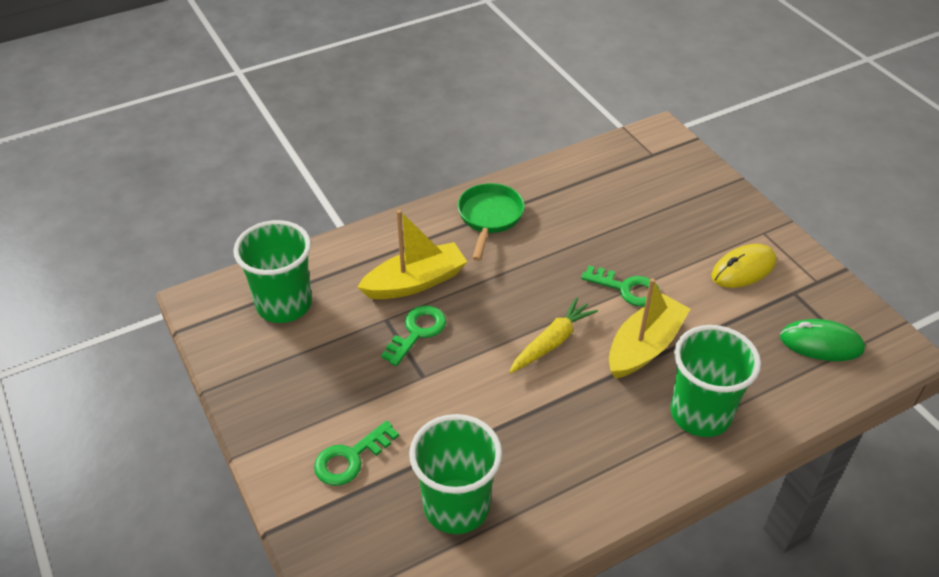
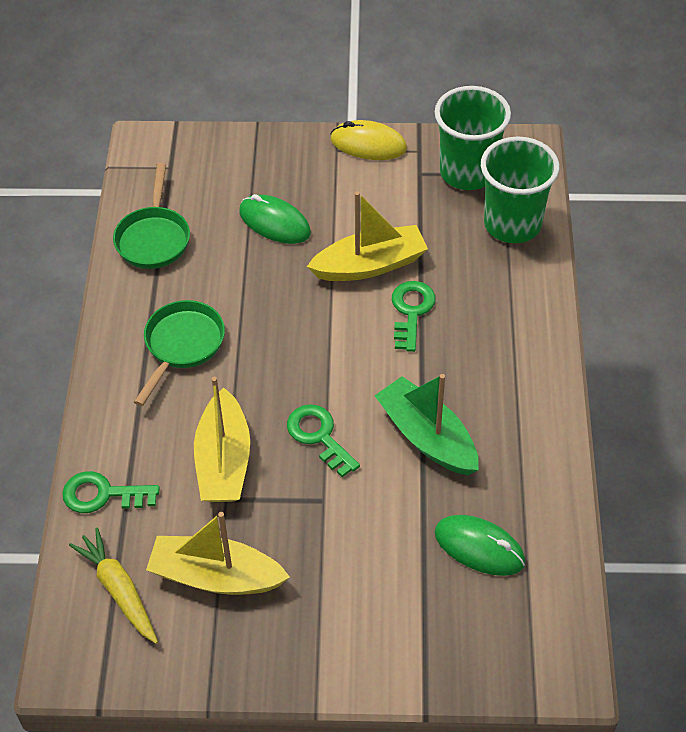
green boat: none = 0 -> [374,374,479,475] = 1
green cup: [233,220,312,323] [409,414,502,534] [670,325,761,437] = 3 -> [435,86,511,190] [481,137,560,243] = 2
green mouse: [780,319,865,361] = 1 -> [239,194,311,244] [435,515,525,576] = 2
green pan: [458,183,525,261] = 1 -> [113,163,190,269] [134,300,225,406] = 2
yellow boat: [357,210,467,299] [609,278,690,379] = 2 -> [146,512,290,595] [194,377,250,502] [307,191,428,281] = 3

